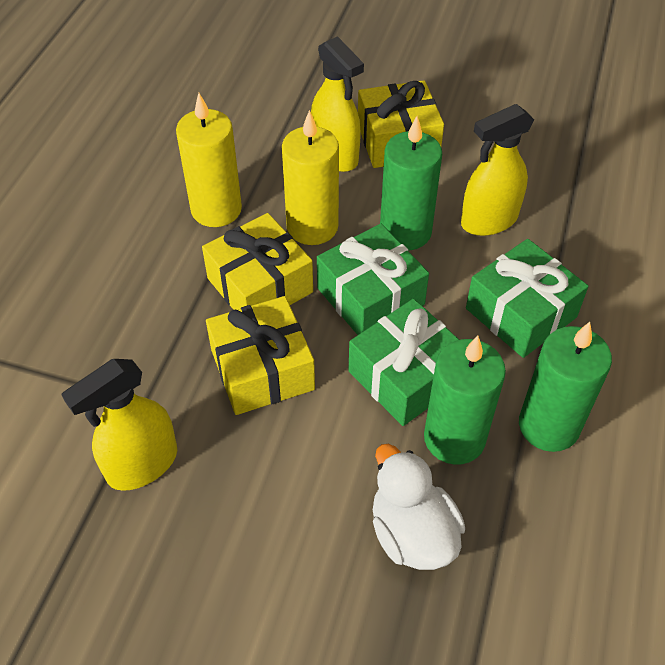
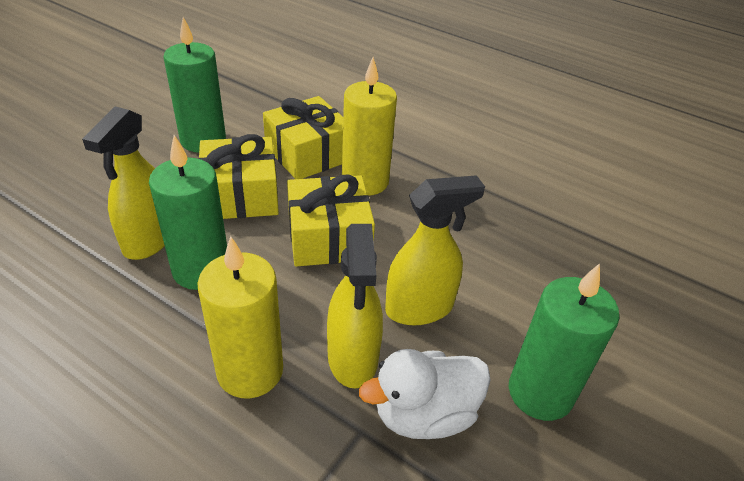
green gift: [317,224,429,335] [349,299,459,426] [466,239,588,358] = 3 -> none = 0

